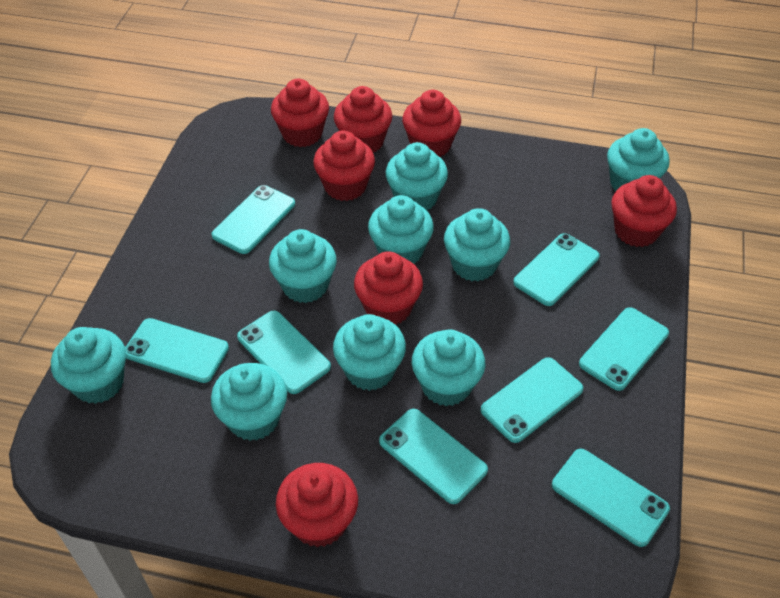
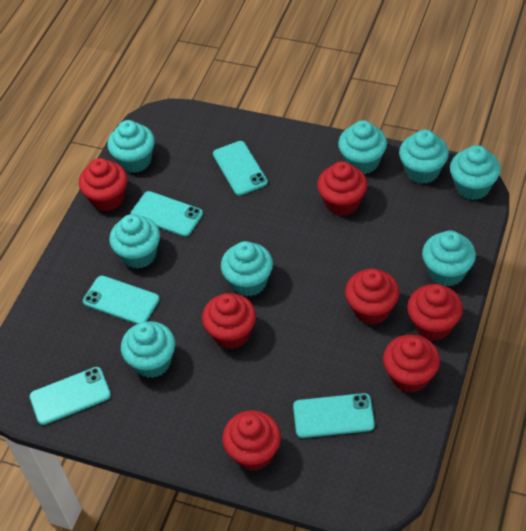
turquoise cupcake: [51,327,126,404] [211,363,287,441] [269,229,337,303] [333,314,406,391] [368,195,434,264] [386,142,448,211] [412,329,485,406] [444,208,510,282] [607,128,670,191] = 9 -> [107,120,155,173] [109,214,160,269] [121,321,175,378] [221,241,273,297] [338,120,387,174] [399,129,449,184] [422,230,476,286] [450,145,501,200] = 8
turquoise phone: [125,318,229,383] [211,185,295,254] [237,311,331,394] [379,409,488,504] [481,357,583,443] [513,233,600,306] [552,449,670,547] [579,307,669,391] = 8 -> [29,367,111,425] [83,276,160,324] [131,191,203,237] [213,141,268,196] [293,393,375,438] = 5

